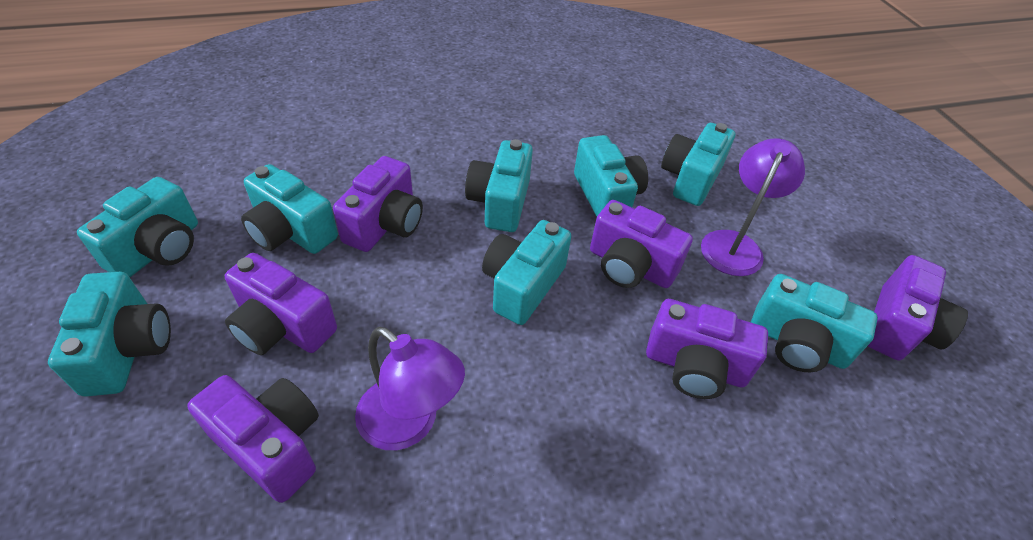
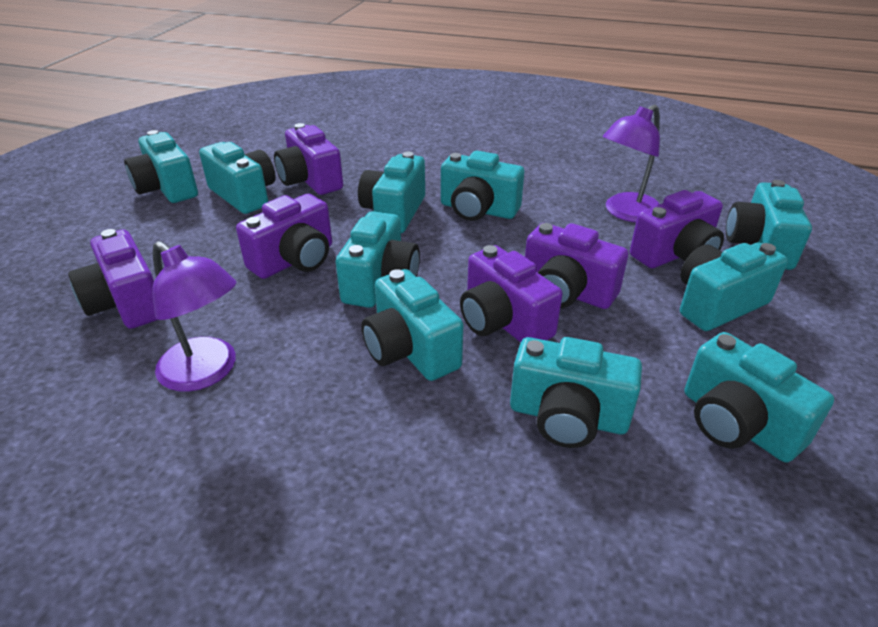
turquoise camera: [48,272,171,397] [77,177,198,277] [241,164,338,254] [465,139,533,232] [482,220,571,325] [574,135,648,217] [661,123,735,206] [751,274,878,372] = 8 -> [124,130,198,203] [199,142,276,214] [336,211,420,308] [358,152,425,233] [361,269,463,381] [441,151,524,221] [510,337,642,448] [680,242,788,331] [685,332,834,462] [726,180,812,270] = 10

